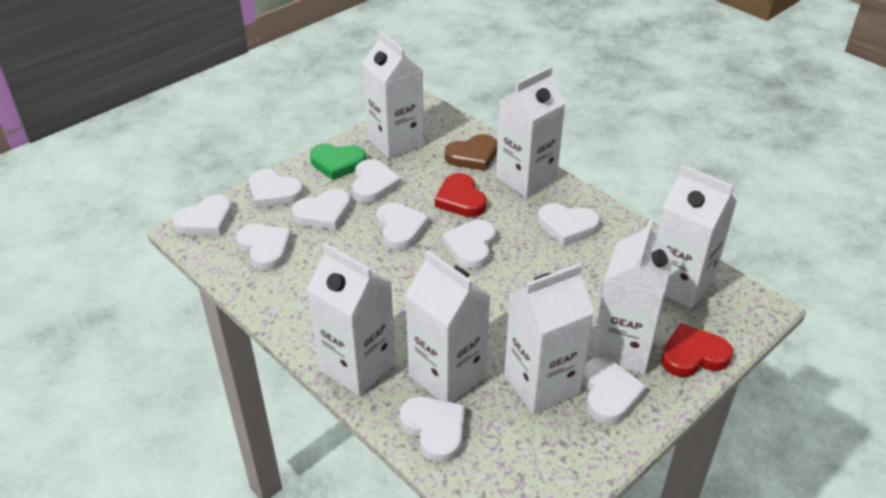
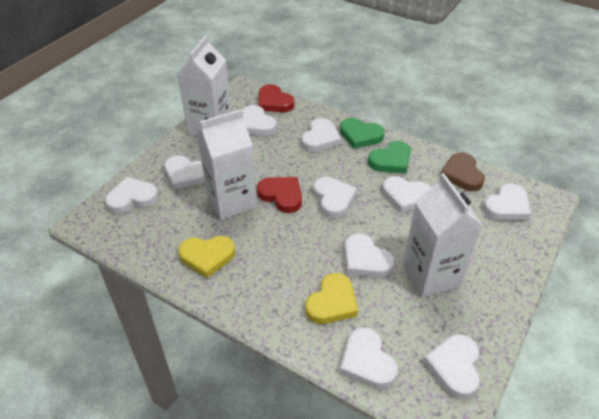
green heart: [310,144,366,180] = 1 -> [340,118,385,149] [368,141,411,174] = 2
white carton: [307,243,395,396] [362,31,424,159] [405,250,491,403] [496,66,565,198] [504,263,594,414] [591,220,674,374] [657,164,737,309] = 7 -> [177,35,231,136] [197,109,257,220] [403,173,482,298] = 3
yellow heart: none = 0 -> [178,236,235,278] [305,273,358,324] = 2

